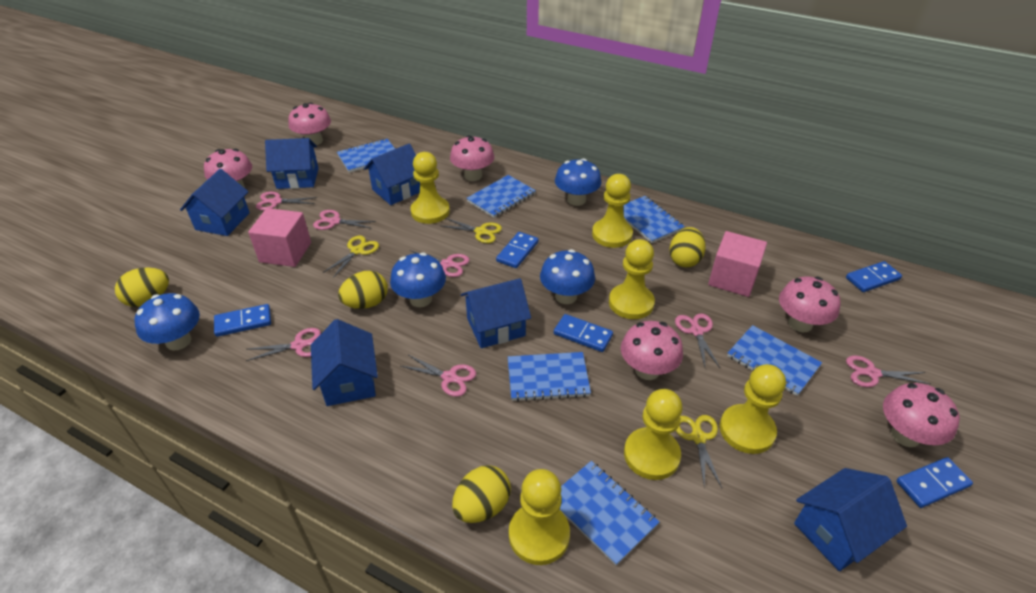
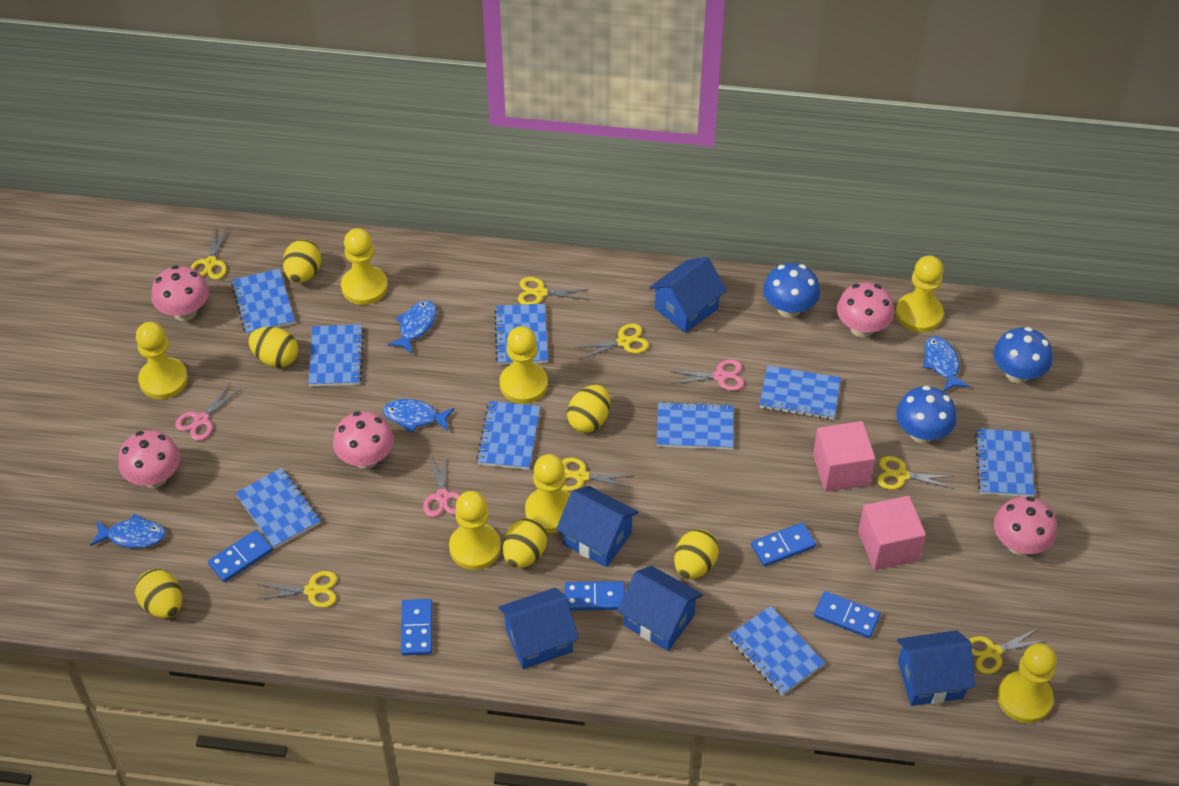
blue fish: none = 0 -> [90,514,166,548] [383,399,454,433] [388,300,437,354] [923,336,970,392] = 4
blue house: [180,169,250,236] [265,138,319,189] [311,319,378,406] [364,144,420,205] [461,278,531,348] [794,468,907,571] = 6 -> [499,588,579,669] [556,486,639,567] [617,566,703,651] [649,257,727,333] [897,630,975,706] = 5
blue mushroom: [134,293,200,351] [390,252,446,307] [540,249,595,304] [555,158,601,206] = 4 -> [763,263,820,318] [896,386,957,443] [993,327,1053,384] = 3
blue notebook: [337,139,395,173] [466,175,536,218] [508,352,591,402] [559,461,659,566] [623,196,685,243] [727,325,822,396] = 6 -> [231,269,295,335] [235,468,321,549] [308,325,364,386] [476,401,540,470] [494,304,548,365] [657,401,733,450] [728,606,825,696] [760,365,841,420] [975,429,1035,497] = 9
pink mushroom: [204,149,252,188] [288,102,331,145] [450,135,494,181] [621,321,683,380] [779,276,841,332] [883,383,960,447] = 6 -> [118,430,180,488] [151,265,209,321] [333,411,394,469] [837,282,894,338] [994,496,1057,555] = 5
pink scissors: [246,328,321,361] [256,191,317,211] [313,210,376,230] [401,355,476,397] [410,250,470,277] [675,313,720,368] [846,355,930,387] = 7 -> [175,383,241,441] [423,455,460,517] [670,360,744,391] = 3
yellow egg: [115,267,169,307] [338,271,388,309] [452,465,511,523] [669,227,706,267] = 4 -> [135,569,182,618] [248,327,298,368] [283,239,322,283] [503,518,548,568] [567,385,610,433] [674,529,719,579] = 6
yellow pawn: [410,152,450,224] [509,469,570,565] [592,174,633,248] [609,239,655,319] [624,389,683,480] [720,364,786,454] = 6 -> [136,322,188,399] [341,228,388,305] [449,491,501,570] [500,326,548,404] [525,454,570,533] [896,255,944,332] [997,643,1057,723] = 7
yellow scissors: [323,236,379,278] [442,218,502,243] [676,415,722,488] = 3 -> [190,227,228,279] [258,571,337,608] [518,277,589,304] [562,457,635,491] [575,323,649,359] [877,456,955,490] [969,628,1048,674] = 7

